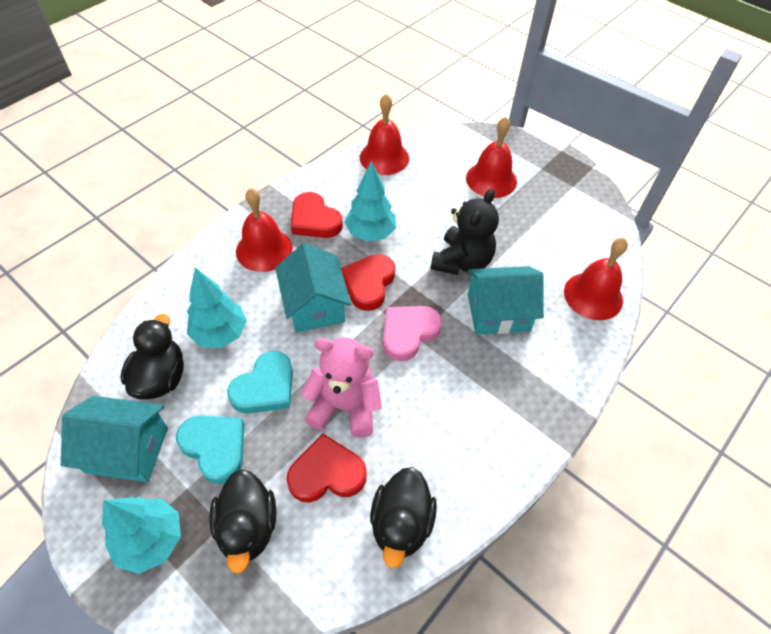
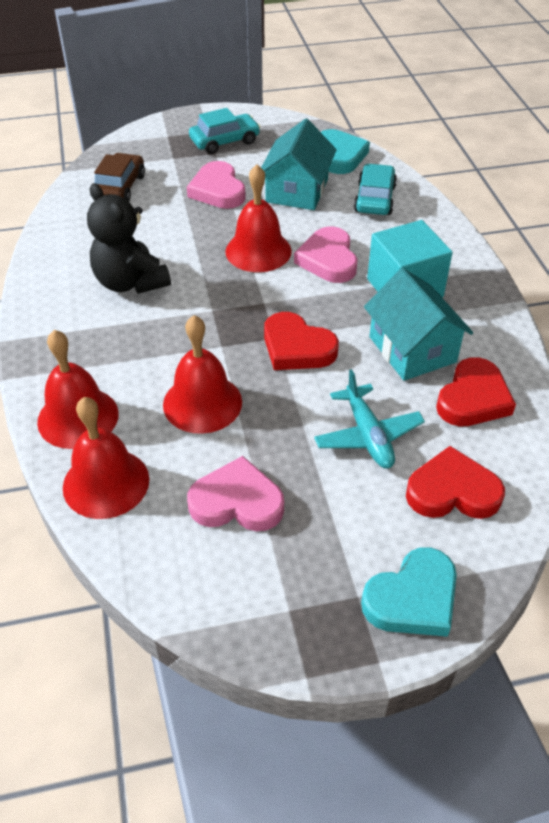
black duck: [120,314,184,399] [209,469,276,574] [370,467,437,568] = 3 -> none = 0
brown car: none = 0 -> [94,153,145,201] = 1
pink heart: [383,306,442,361] = 1 -> [187,161,246,209] [187,456,284,531] [294,226,357,283] = 3
pink teddy bear: [301,337,382,437] = 1 -> none = 0
turquoise car: none = 0 -> [189,108,260,154] [354,164,397,215] = 2
turquoise cube: none = 0 -> [367,220,453,298] = 1
turquoise house: [61,396,168,482] [275,243,351,332] [467,266,544,334] = 3 -> [261,119,337,210] [364,268,473,381] = 2
turquoise plane: none = 0 -> [314,369,425,469] = 1
turquoise tree: [102,497,181,574] [187,267,247,348] [345,161,396,242] = 3 -> none = 0

